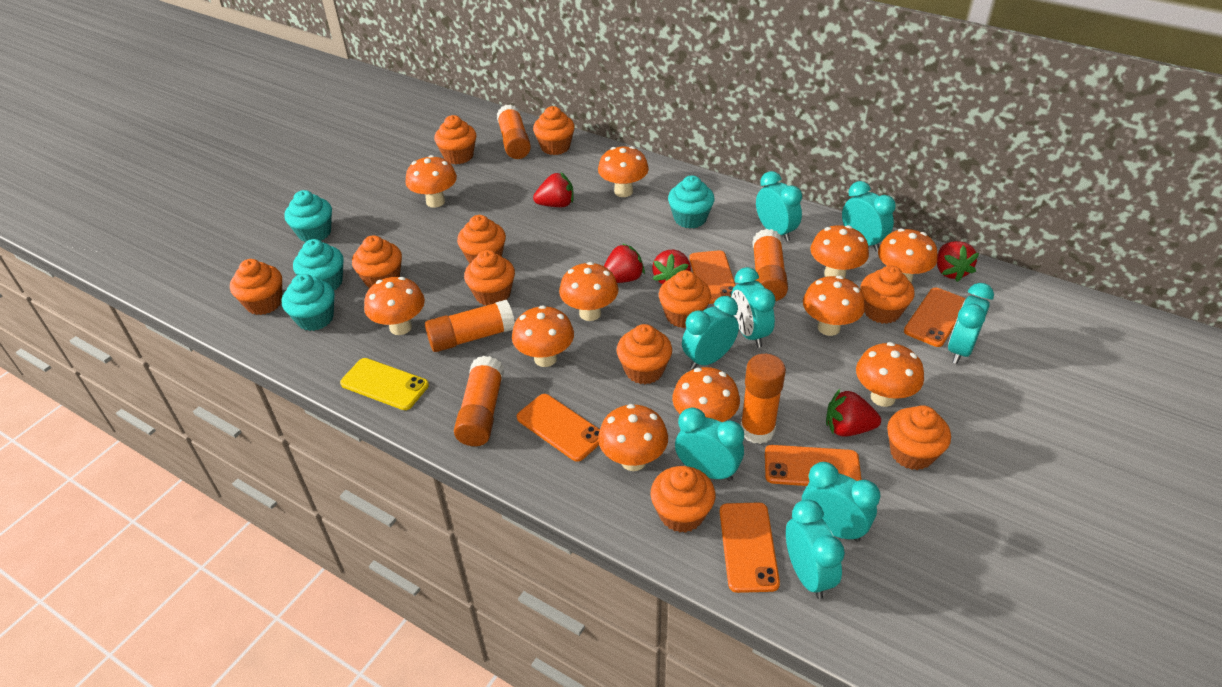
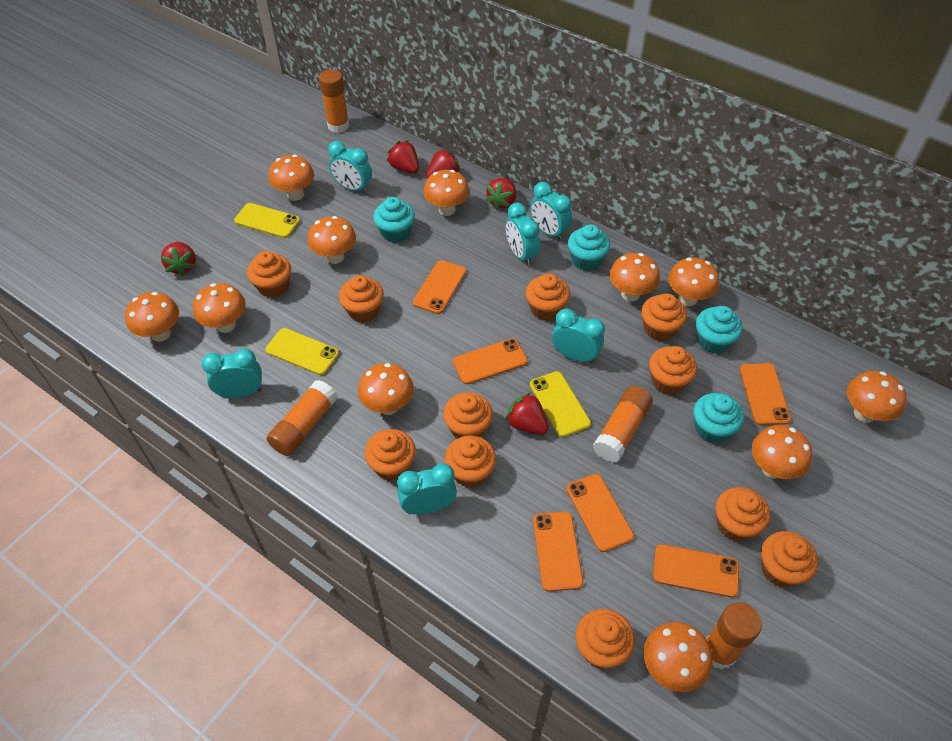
orange glue stick: [425,300,515,352] [454,356,504,446] [497,104,531,159] [741,354,786,444] [752,229,788,301] = 5 -> [267,380,338,456] [319,69,349,133] [593,386,653,462] [706,602,762,670] = 4
orange phone: [517,394,600,462] [689,250,736,304] [720,502,780,593] [765,445,861,486] [904,288,966,347] = 5 -> [413,260,466,314] [453,338,528,384] [533,512,583,592] [566,474,634,552] [653,544,739,598] [740,363,791,425] = 6
turquoise clock: [675,408,744,481] [682,296,739,370] [731,267,776,348] [756,171,802,242] [786,499,845,599] [802,462,880,542] [842,181,896,252] [948,283,994,364] = 8 -> [201,349,262,398] [328,141,372,193] [397,463,457,515] [506,203,540,266] [530,182,572,241] [552,308,605,364] = 6
yellow phone: [340,358,429,410] = 1 -> [234,203,300,238] [265,328,339,375] [530,371,591,437] = 3

